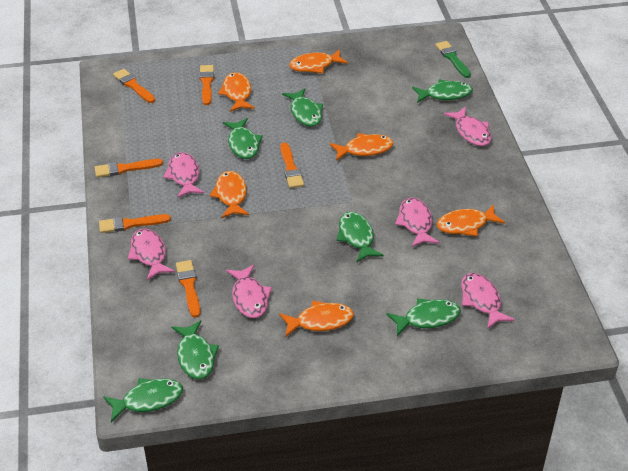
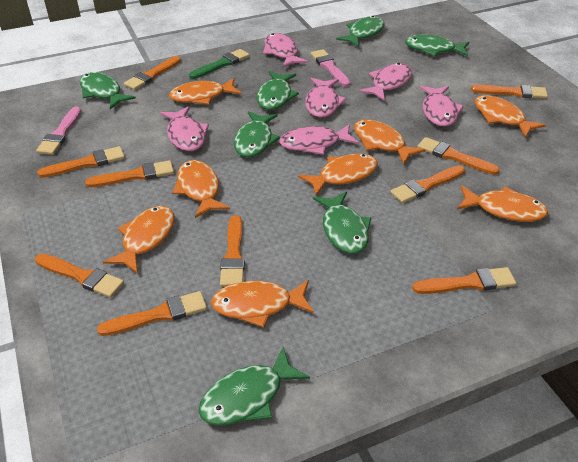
orange brush: [95,159,163,177] [99,214,171,233] [113,69,155,103] [176,260,200,318] [199,65,214,105] [280,142,304,188] = 6 -> [35,254,124,298] [37,146,125,178] [85,160,174,187] [97,291,207,336] [124,56,181,90] [220,215,245,287] [390,165,465,203] [412,267,516,294] [417,137,500,175] [471,85,548,99] = 10
orange fish: [210,171,249,218] [218,72,255,112] [279,301,354,337] [289,49,348,73] [330,133,393,161] [437,204,505,236] = 6 -> [103,206,175,274] [169,78,241,105] [172,160,230,218] [211,280,314,328] [298,154,378,196] [354,120,425,165] [457,185,548,222] [475,95,546,138] = 8
pink brush: none = 0 -> [36,106,81,155] [311,49,350,87] = 2

